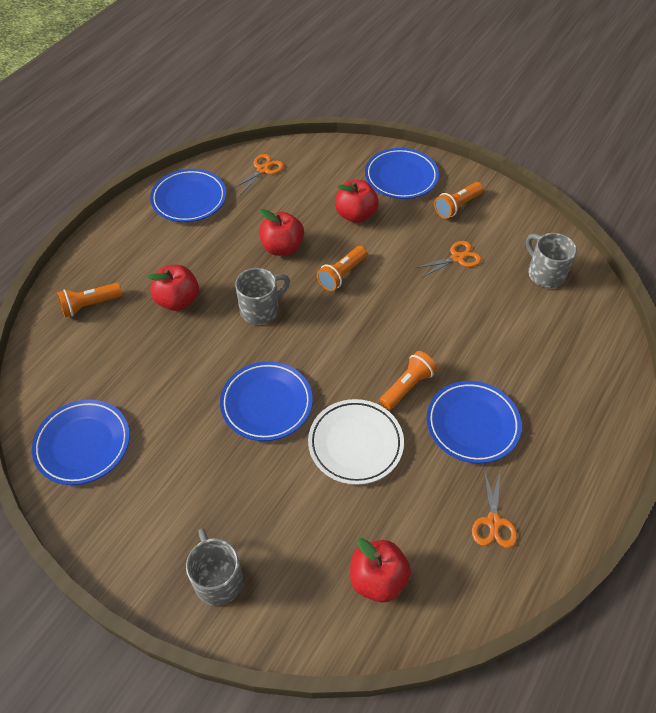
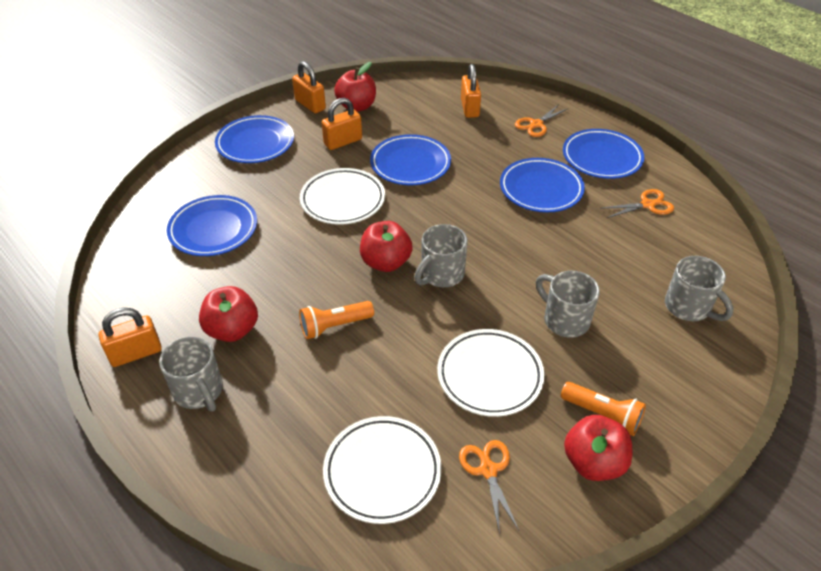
grey mug: [186,528,243,606] [235,268,290,324] [526,233,577,288] = 3 -> [159,337,223,412] [414,224,468,287] [536,271,600,338] [665,256,733,321] = 4
orange flashlight: [57,283,123,317] [317,246,367,291] [380,351,437,410] [434,182,484,219] = 4 -> [299,301,374,339] [561,382,646,436] = 2
orange padlock: none = 0 -> [99,308,162,367] [292,61,326,113] [322,98,362,150] [461,64,481,118] = 4
white plate: [308,399,404,485] = 1 -> [300,168,385,225] [323,416,441,524] [437,329,544,417] = 3

